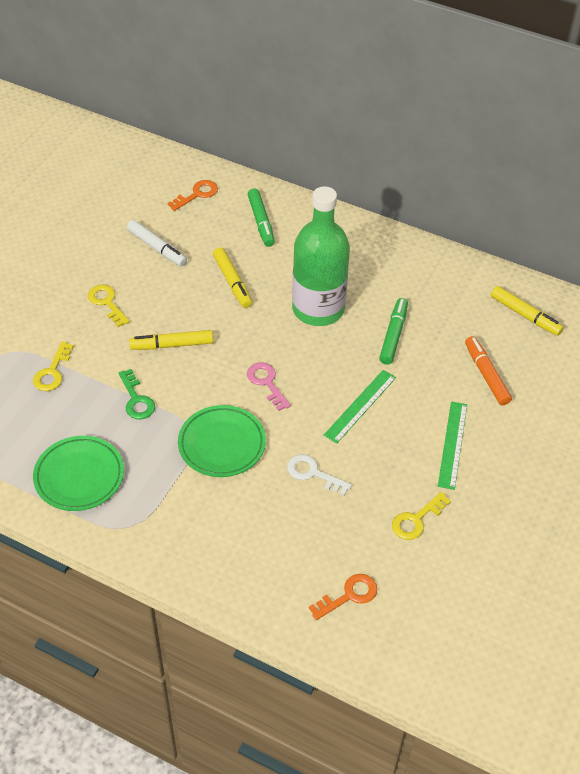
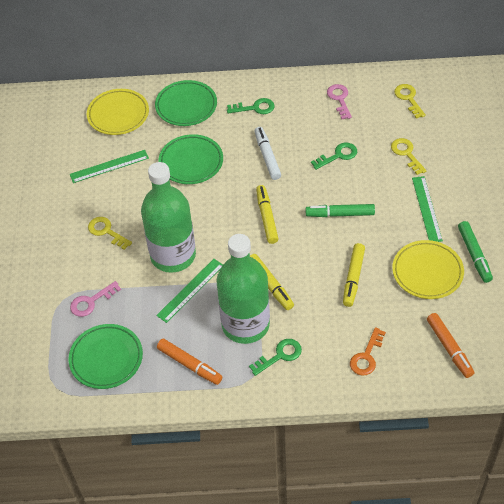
green bottle: [292,186,350,326] = 1 -> [141,162,196,273] [217,234,270,344] = 2
green key: [119,369,155,419] = 1 -> [227,98,275,114] [249,339,302,376] [311,142,357,170] = 3
green plate: [33,436,124,511] [178,405,266,477] = 2 -> [68,324,143,389] [155,80,217,126] [158,134,223,184] = 3
green ruler: [324,370,396,443] [438,401,467,490] = 2 -> [70,150,149,183] [156,259,223,323] [412,176,443,242] = 3
orange key: [168,180,218,211] [309,574,377,620] = 2 -> [350,327,386,376] = 1
orange marker: [465,336,512,405] = 1 -> [157,339,222,385] [427,313,474,378] = 2
pink key: [247,362,291,411] = 1 -> [70,281,121,317] [327,84,352,119] = 2
white key: [287,454,352,496] = 1 -> none = 0
yellow plate: none = 0 -> [87,89,149,135] [392,240,464,299] = 2

